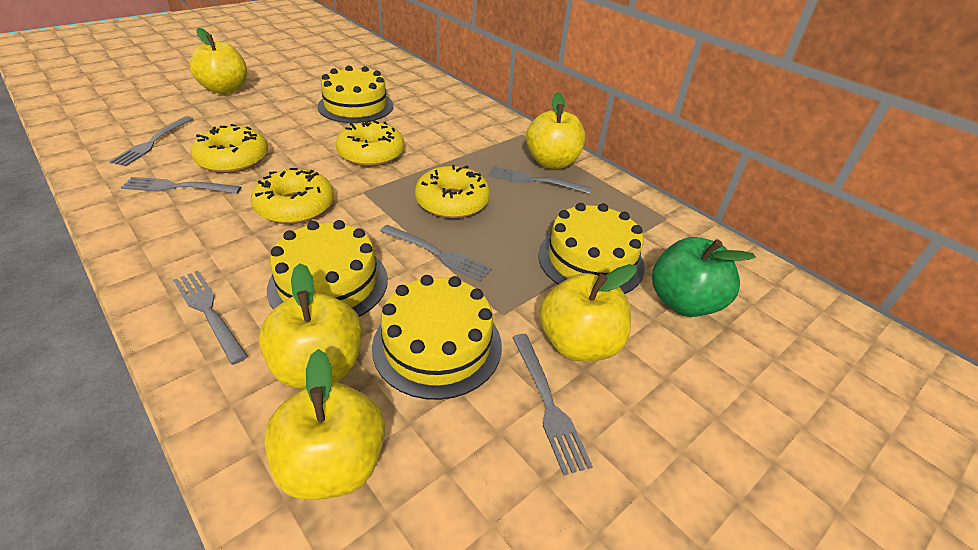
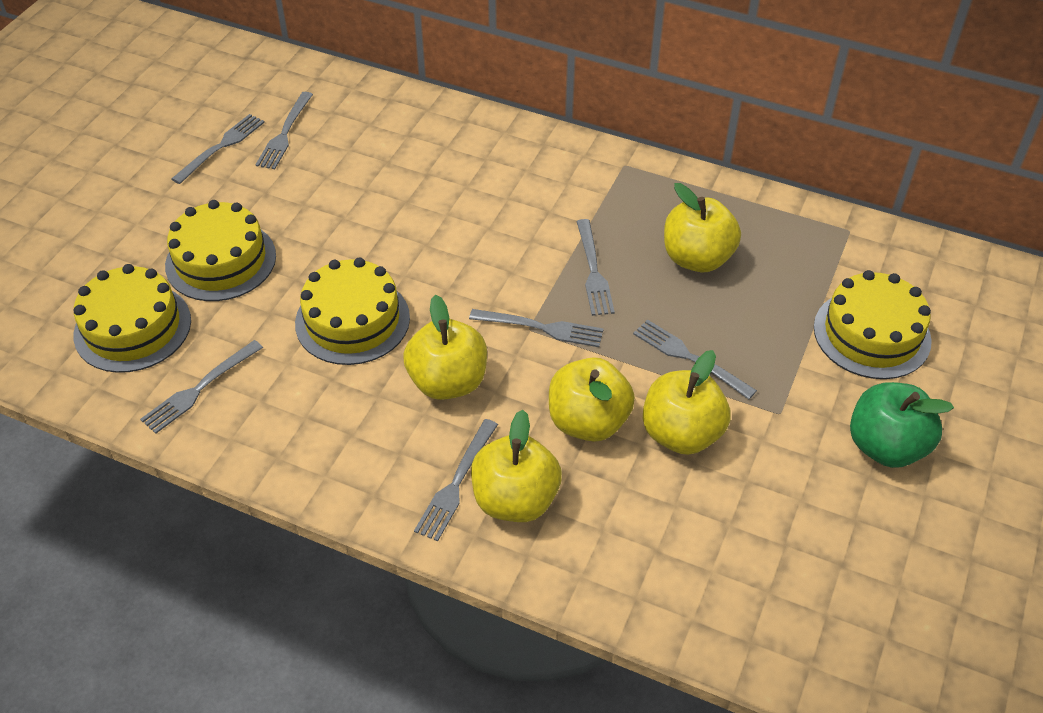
grey fork: [109,116,193,166] [121,177,241,194] [173,271,248,365] [380,225,492,282] [488,166,592,194] [512,334,593,476] = 6 -> [140,340,263,434] [171,114,265,184] [255,92,313,169] [414,419,498,541] [469,309,604,347] [576,219,615,316] [633,319,757,399] = 7
yellow donut: [191,124,268,173] [251,168,334,224] [335,120,404,166] [415,165,490,219] = 4 -> none = 0

